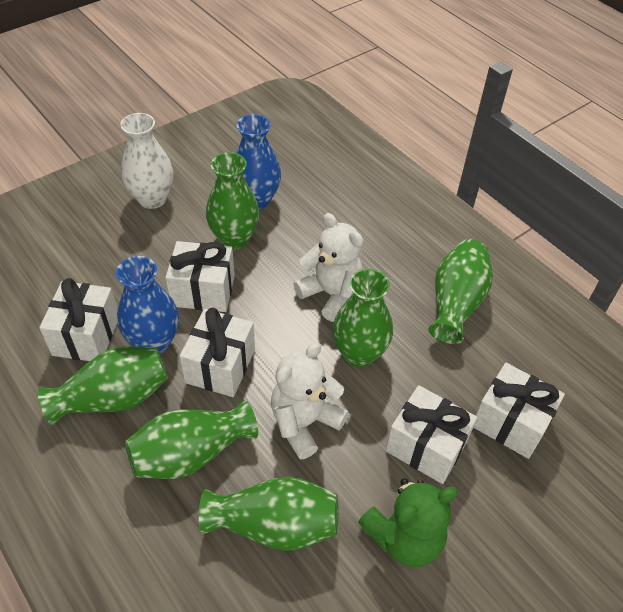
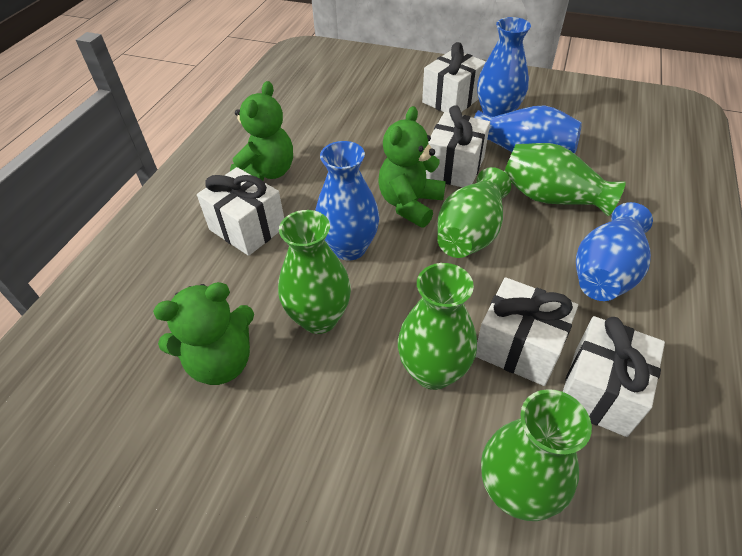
blue vase: [116,256,179,354] [236,114,281,209] = 2 -> [316,141,380,261] [474,105,582,154] [477,17,531,117] [576,202,653,301] = 4
green teddy bear: [358,478,458,567] = 1 -> [153,282,254,385] [230,81,293,181] [378,106,446,228] = 3
green vase: [38,346,168,425] [125,400,258,479] [199,477,338,551] [206,152,260,249] [332,268,393,367] [428,239,493,344] = 6 -> [278,210,351,334] [398,263,477,390] [437,167,511,258] [481,389,592,521] [504,143,626,216] = 5
white teddy bear: [271,342,349,460] [293,213,363,322] = 2 -> none = 0
white vase: [120,113,173,209] = 1 -> none = 0

